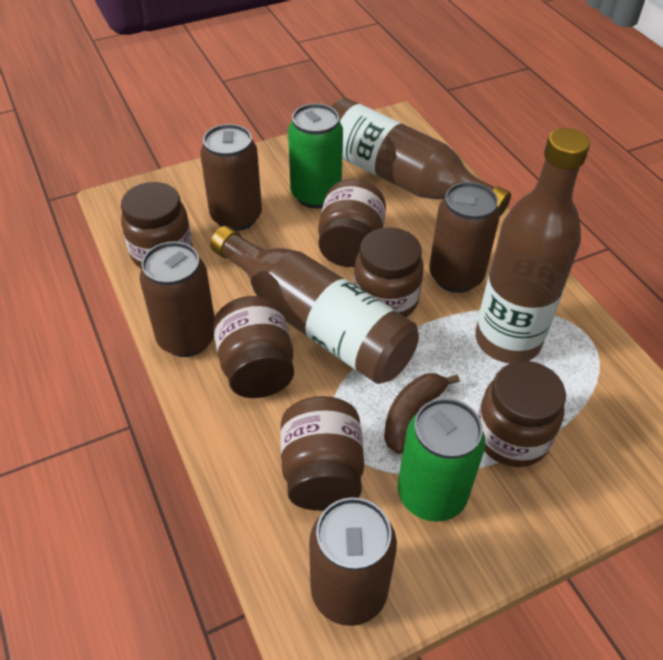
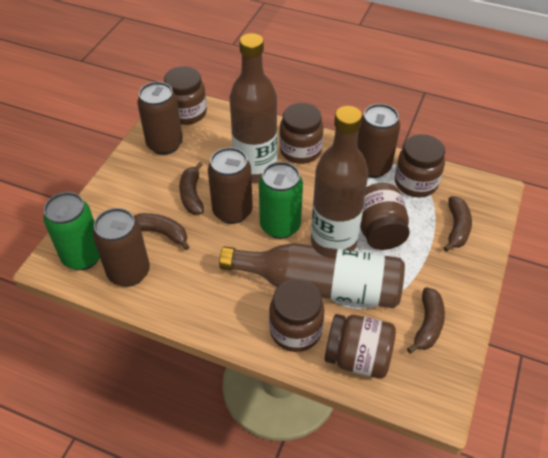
brown banana: [384,373,460,454] = 1 -> [133,213,189,250] [179,162,204,215] [407,287,445,354] [443,196,472,252] = 4

